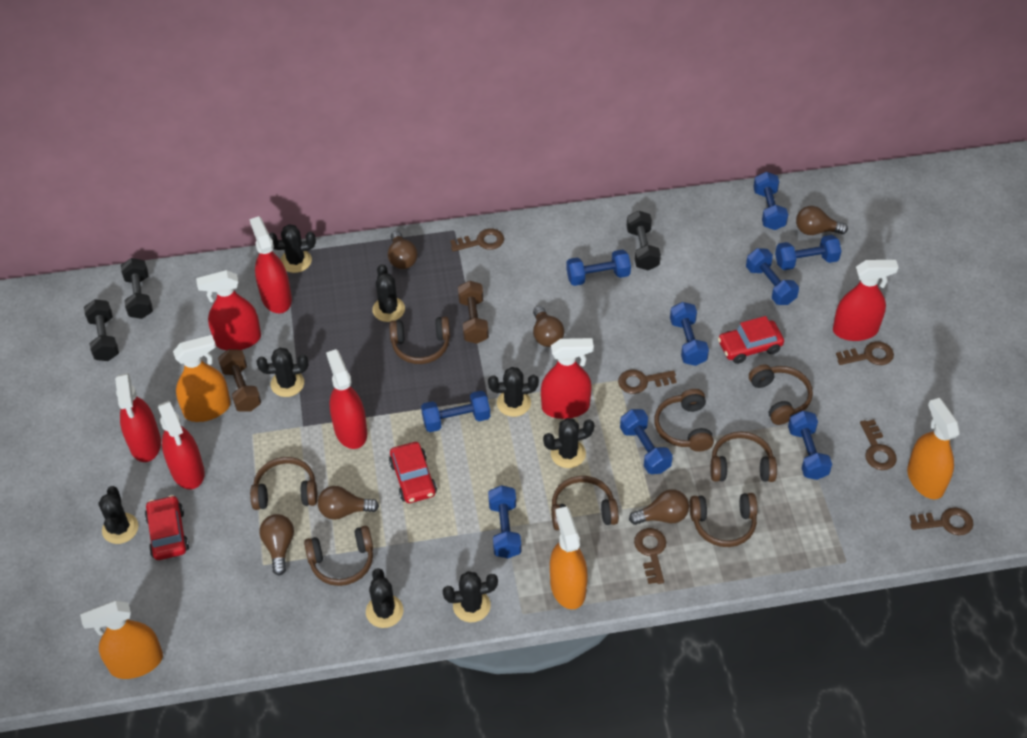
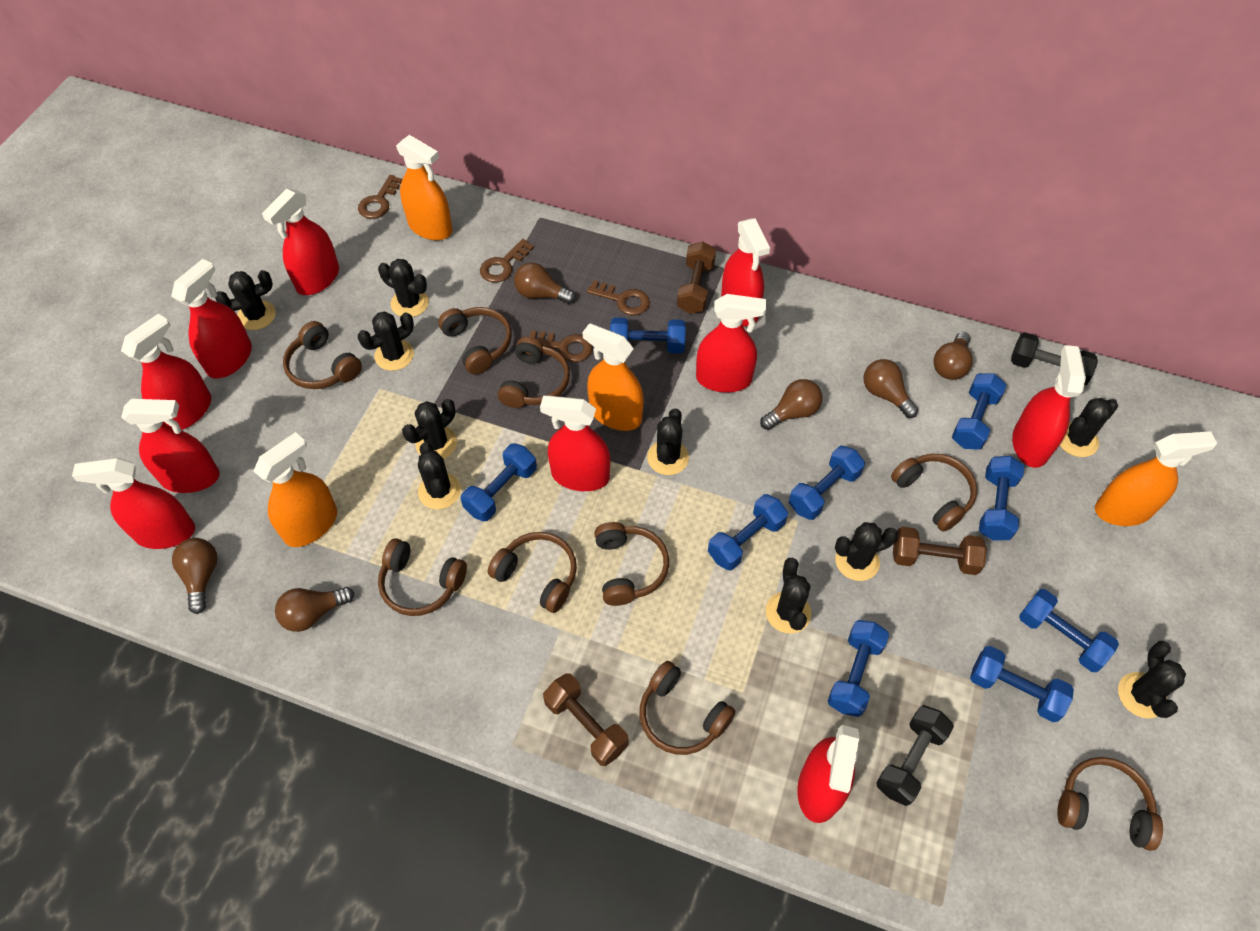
black cactus: [98,486,139,544] [256,348,308,397] [269,224,316,273] [366,568,403,628] [372,264,405,322] [442,571,498,622] [488,367,539,417] [543,418,594,468] = 8 -> [215,270,276,330] [358,311,414,371] [378,259,429,317] [402,399,457,459] [418,442,461,509] [647,408,689,475] [766,558,811,633] [835,522,898,581] [1060,398,1118,457] [1118,641,1186,718] = 10
black dumbbell: [84,299,119,361] [121,258,153,319] [627,210,661,270] = 3 -> [876,705,954,806] [1011,332,1098,386] = 2
brown dumbbell: [218,349,261,412] [458,281,489,344] = 2 -> [543,673,629,766] [677,242,716,314] [893,527,987,575] = 3
brown headphones: [250,457,318,510] [304,526,373,586] [389,317,450,364] [551,476,619,530] [654,389,714,452] [690,493,758,547] [710,432,777,482] [749,364,813,425] = 8 -> [283,321,362,389] [378,538,467,616] [438,307,512,374] [488,532,577,613] [498,336,570,408] [594,522,669,606] [640,661,735,755] [891,454,977,532] [1057,757,1163,851] = 9
brown key: [450,228,504,252] [618,369,677,394] [634,528,666,584] [836,341,894,365] [860,420,897,470] [910,507,973,535] = 6 -> [358,175,402,219] [480,239,534,283] [530,330,593,362] [587,280,650,315] = 4
red car: [145,495,189,560] [389,442,437,503] [718,316,784,364] = 3 -> none = 0
red spray bottle: [115,373,161,462] [158,401,205,489] [196,270,261,350] [250,216,292,313] [326,349,368,449] [541,338,594,419] [833,260,899,341] = 7 -> [72,458,195,549] [121,314,211,430] [121,399,219,493] [171,259,252,379] [262,188,339,295] [540,395,610,491] [696,294,766,392] [721,218,770,327] [797,725,859,823] [1012,345,1086,468] = 10

